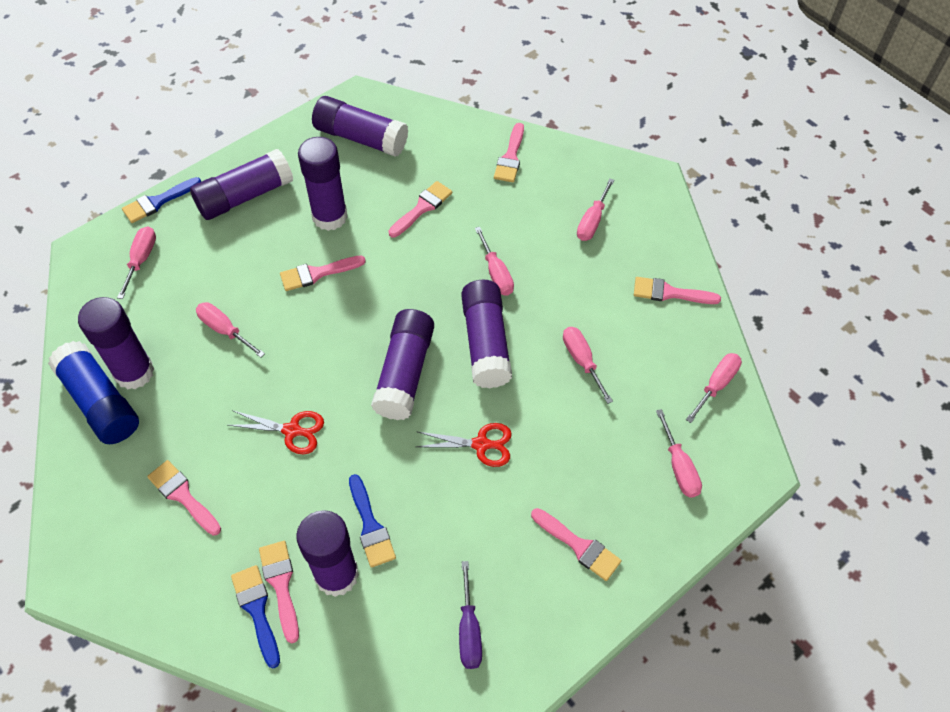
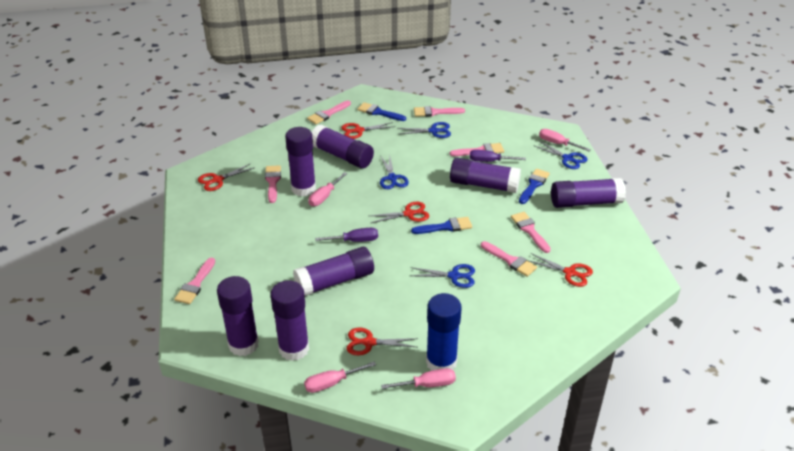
blue scissors: none = 0 -> [380,155,409,189] [397,122,451,138] [410,264,475,288] [535,141,587,169] = 4
pink screwdriver: [117,226,156,299] [196,302,265,358] [475,227,514,296] [563,327,613,404] [577,178,615,241] [656,409,702,497] [686,353,742,423] = 7 -> [304,362,376,393] [308,172,348,206] [381,368,456,389] [539,129,591,151] = 4
purple screwdriver: [459,561,482,669] = 1 -> [315,228,378,242] [470,150,526,162] = 2
red scissors: [228,410,324,454] [417,423,512,467] = 2 -> [198,163,254,191] [341,122,395,139] [347,328,418,355] [370,202,429,223] [527,253,593,287] = 5

